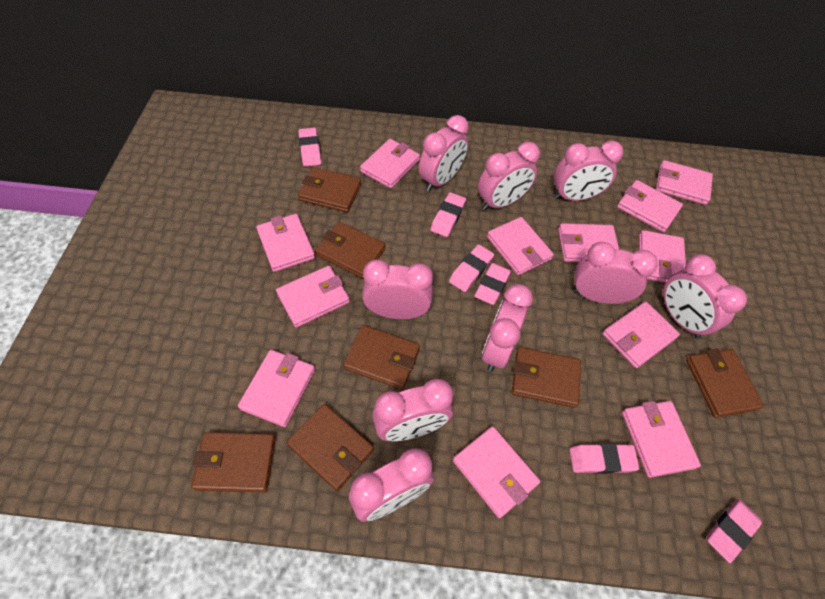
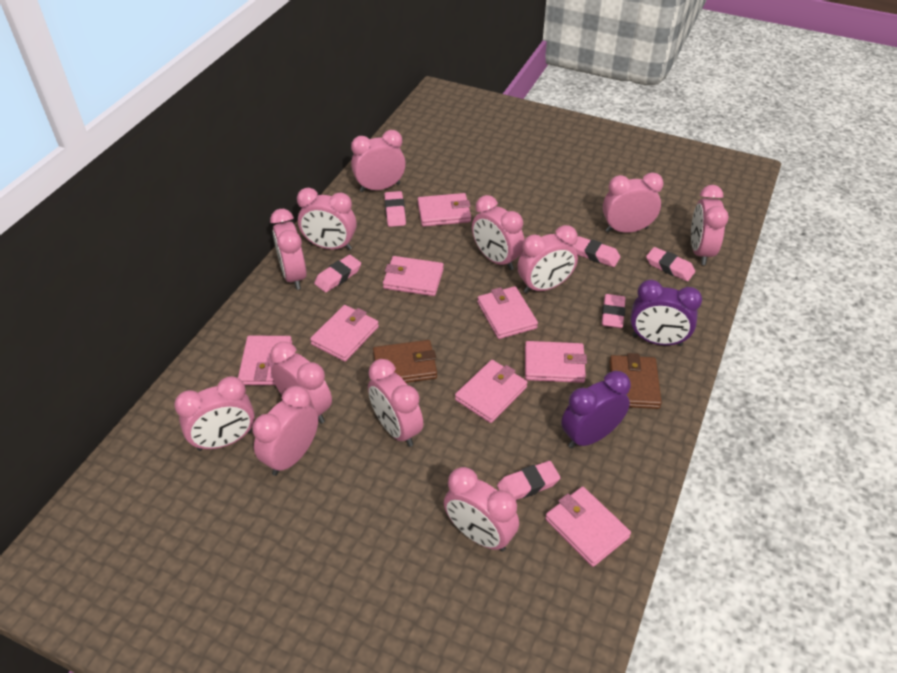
brown wallet: [191,432,276,492] [287,404,374,491] [298,167,361,212] [315,222,386,279] [343,325,420,390] [512,347,581,408] [686,348,764,418] = 7 -> [373,340,437,383] [609,353,662,409] = 2
pink clock: [349,448,434,522] [362,260,433,319] [372,379,454,441] [419,115,469,192] [478,142,540,210] [482,284,533,371] [554,141,623,201] [573,242,658,304] [662,254,747,339] = 9 -> [174,376,255,451] [252,385,318,476] [270,209,307,290] [270,342,332,424] [297,188,356,250] [351,130,406,192] [368,359,423,447] [444,467,519,552] [472,195,524,270] [517,225,578,294] [603,172,664,233] [691,185,729,265] = 12
pink wallet: [238,350,315,427] [256,214,315,272] [276,266,350,328] [360,139,420,189] [453,426,540,518] [487,217,554,275] [558,223,619,262] [602,301,680,368] [617,180,683,232] [622,401,701,478] [639,230,686,283] [656,160,713,205] = 12 -> [238,336,292,385] [310,305,379,362] [383,256,444,296] [418,193,471,227] [455,360,528,423] [477,286,538,339] [525,341,587,383] [545,487,631,567] = 8
purple clock: none = 0 -> [561,370,631,449] [630,280,702,346] = 2

